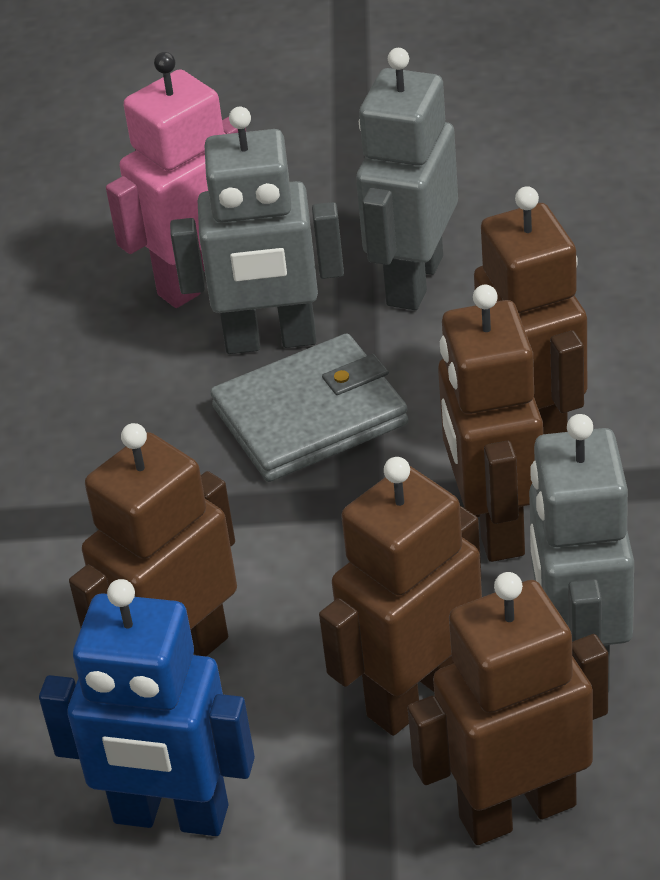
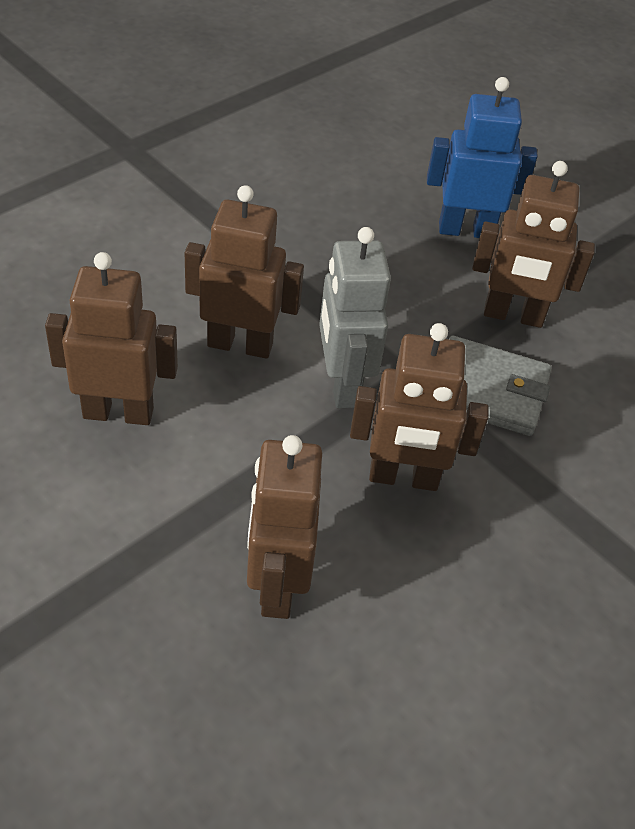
grey robot: [170,107,344,354] [356,48,458,310] [529,414,634,692] = 3 -> [319,227,391,408] = 1
pink robot: [106,52,246,308] = 1 -> none = 0

